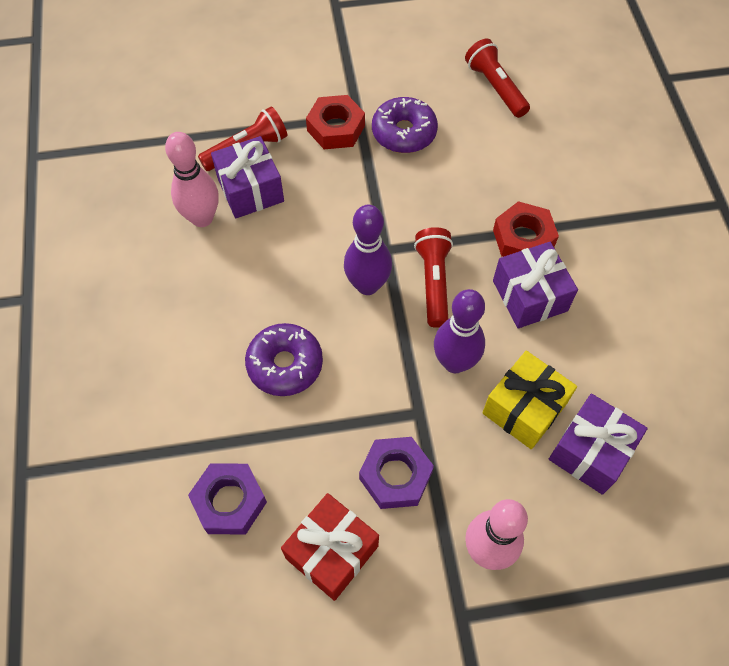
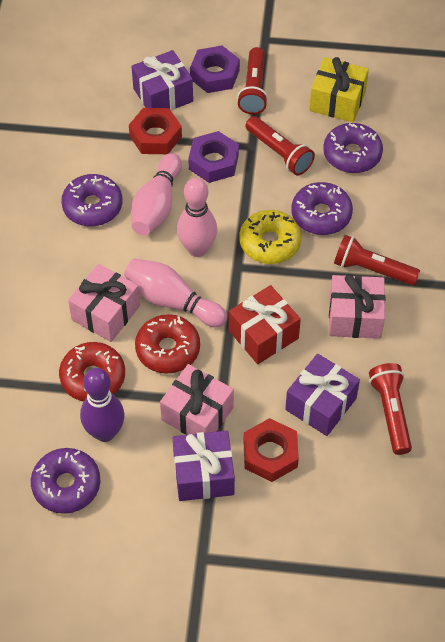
pink bowling pin: [165,132,219,227] [465,499,528,570] = 2 -> [124,259,227,327] [131,153,182,236] [177,178,217,257] = 3
pink gift: none = 0 -> [68,264,140,342] [160,364,234,435] [329,274,385,339] = 3
purple bowling pin: [344,205,392,295] [434,289,485,373] = 2 -> [80,368,125,442] = 1
purple donut: [245,323,323,396] [372,97,438,153] = 2 -> [31,448,100,514] [61,174,123,226] [292,182,353,235] [323,123,383,173] = 4
red donut: none = 0 -> [59,342,125,402] [135,314,200,374] = 2
red flashlight: [198,106,287,171] [414,227,453,328] [465,38,530,118] = 3 -> [237,47,268,115] [245,116,315,176] [334,235,420,286] [369,363,412,455] = 4
yellow donut: none = 0 -> [239,210,301,264] = 1

